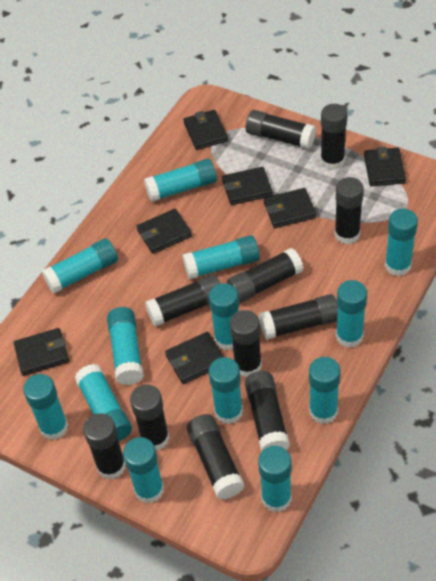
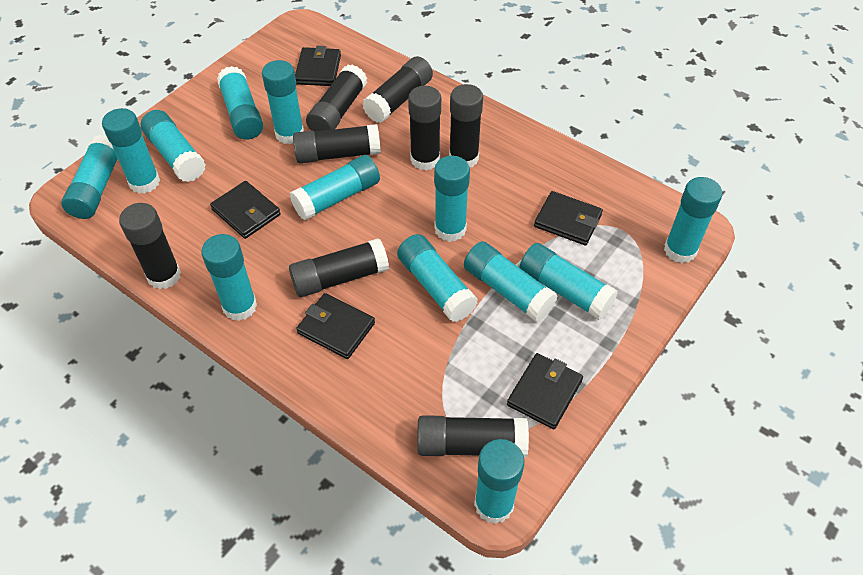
black glue stick: [83,413,126,479] [130,384,169,450] [145,274,221,327] [187,414,245,500] [227,248,304,303] [230,310,262,377] [245,371,290,452] [246,110,316,149] [259,294,338,340] [320,104,347,170] [334,177,364,244] = 11 -> [119,203,181,289] [289,238,389,297] [293,124,381,163] [306,64,367,131] [362,56,433,123] [408,86,441,171] [417,415,529,457] [449,84,483,167] = 8
black wallet: [14,328,69,376] [136,209,192,254] [165,332,224,384] [183,110,228,150] [222,167,273,205] [264,188,316,228] [364,146,406,186] = 7 -> [210,181,281,239] [295,46,341,86] [296,293,375,359] [507,353,583,429] [534,191,603,246] = 5

